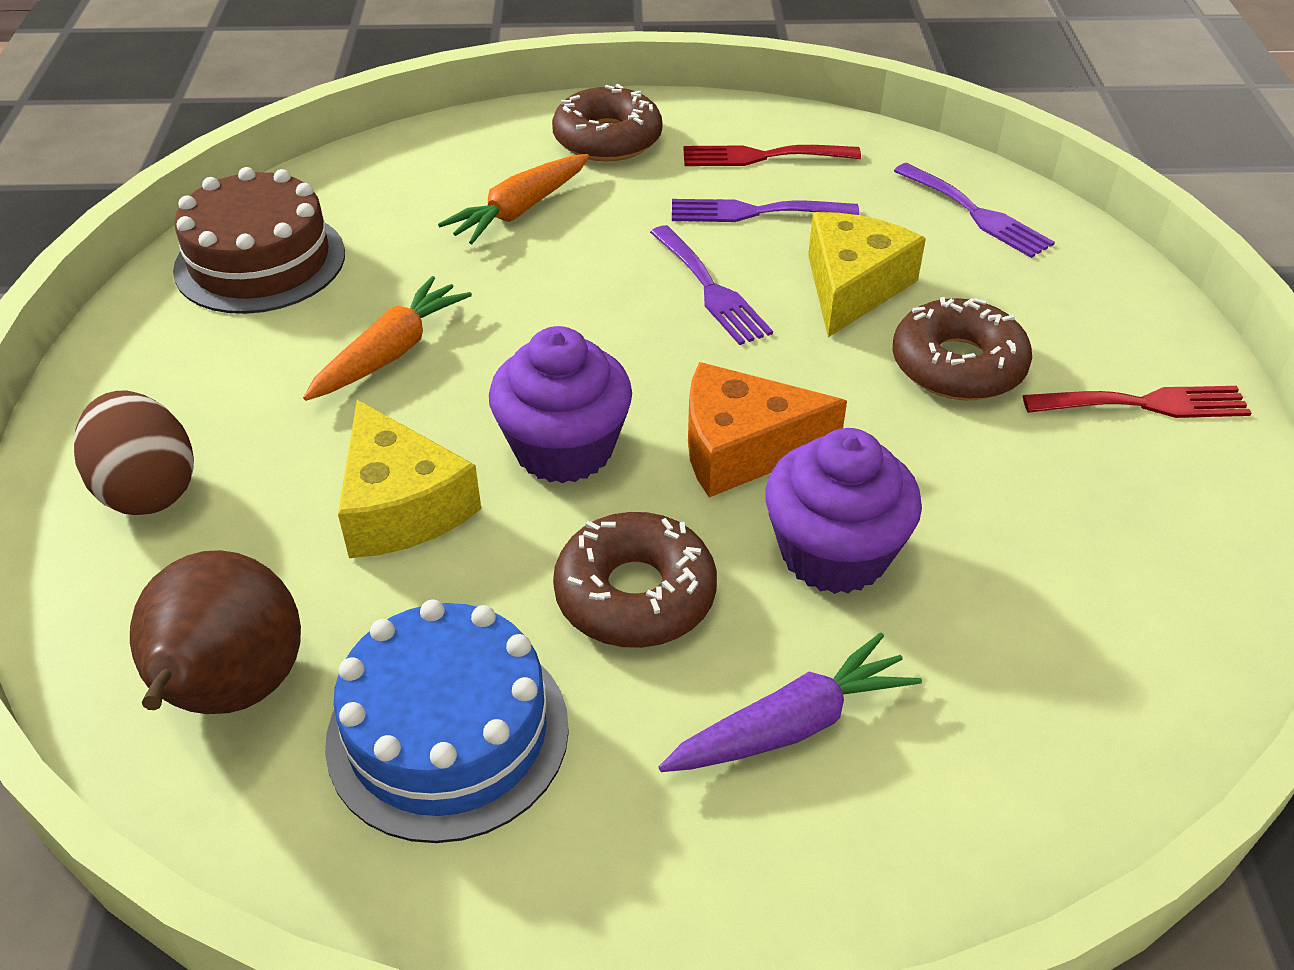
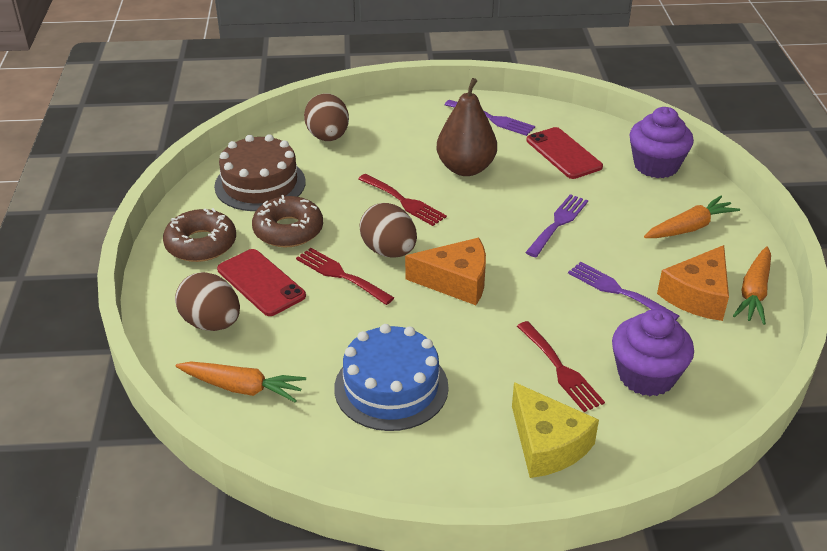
brown donut: [552,84,662,162] [553,512,717,648] [892,297,1032,400] = 3 -> [163,208,236,262] [252,195,323,248] = 2
brown egg: [74,390,194,515] = 1 -> [175,272,240,331] [304,93,349,141] [359,203,417,258] = 3
orange carrot: [303,276,472,401] [438,154,589,244] = 2 -> [175,362,306,403] [644,196,740,238] [733,247,771,325] = 3
orange cheese: [688,362,847,497] = 1 -> [405,238,486,305] [657,245,729,321] = 2
purple carrot: [659,633,922,772] = 1 -> none = 0
red fork: [683,145,861,166] [1023,386,1251,418] = 2 -> [296,248,394,305] [358,174,447,226] [517,321,605,412] = 3
red phone: none = 0 -> [217,249,306,316] [526,127,603,179] = 2
yellow cheese: [338,400,481,558] [808,212,926,337] = 2 -> [512,382,599,478] = 1

